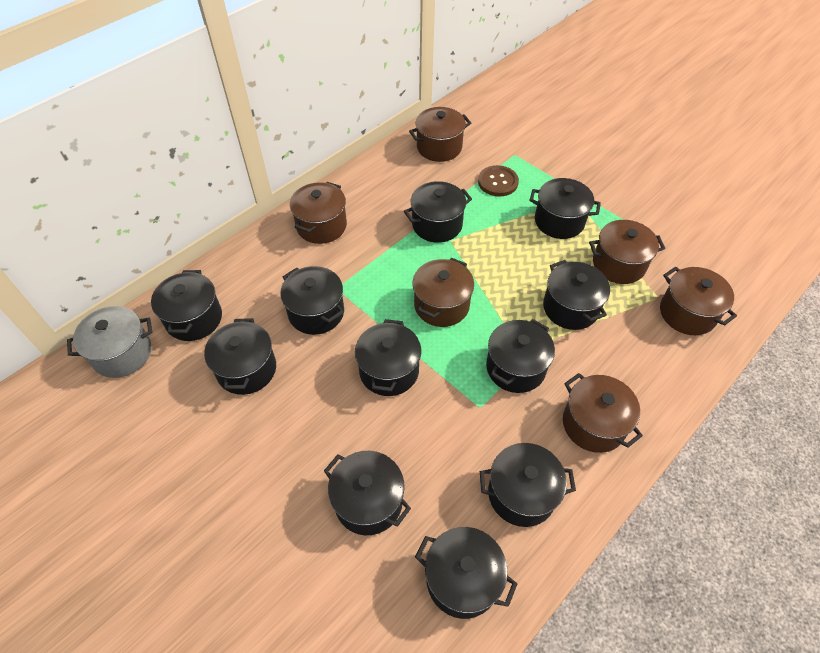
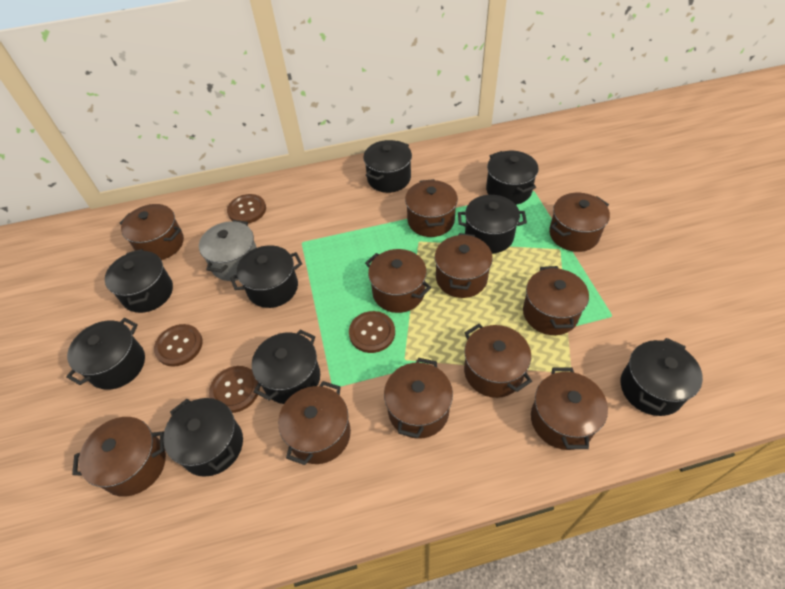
black pot: [151,270,222,341] [204,318,276,395] [280,266,344,335] [324,451,411,535] [355,319,421,396] [404,181,472,243] [415,527,517,619] [480,443,576,527] [486,319,555,393] [530,178,601,239] [543,260,610,330] = 11 -> [66,318,145,390] [105,249,173,313] [163,398,243,477] [230,245,302,308] [252,329,320,404] [363,140,412,193] [458,195,527,254] [486,151,539,205] [620,338,703,416] = 9
brown button: [478,165,519,196] = 1 -> [154,324,203,367] [209,366,260,413] [227,194,266,224] [349,311,395,353] = 4
brown pot: [290,182,347,244] [409,107,471,162] [413,258,474,327] [563,373,643,453] [589,220,665,284] [660,267,737,335] = 6 -> [72,417,166,497] [120,204,184,260] [278,381,351,465] [365,249,431,313] [384,358,453,439] [405,179,458,237] [435,233,493,298] [464,324,532,398] [523,266,589,335] [531,367,608,450] [549,193,610,252] = 11

